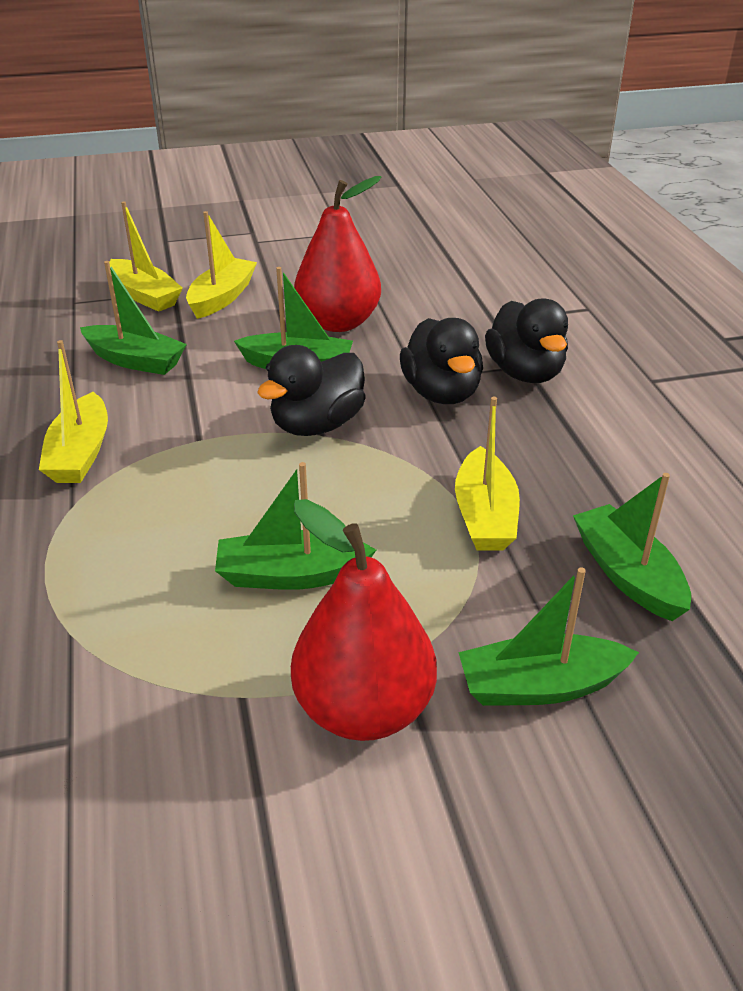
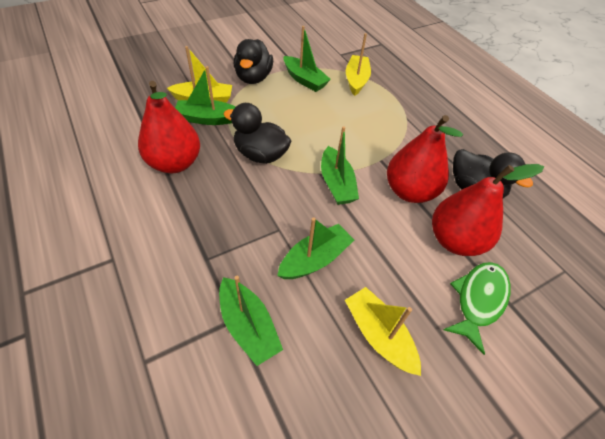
green fish: none = 0 -> [443,262,510,355] = 1
red pear: [291,499,437,741] [294,176,381,332] = 2 -> [138,81,200,173] [387,115,463,203] [432,164,544,256] = 3
yellow boat: [39,340,108,483] [109,201,183,312] [186,211,257,319] [455,397,520,551] = 4 -> [167,46,232,103] [345,287,421,376] [346,33,371,96] = 3

